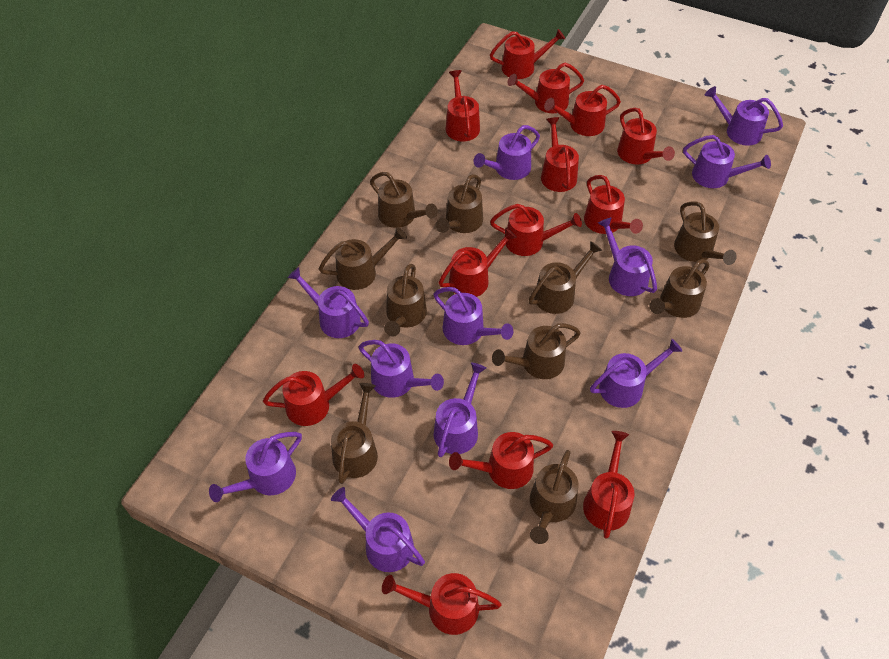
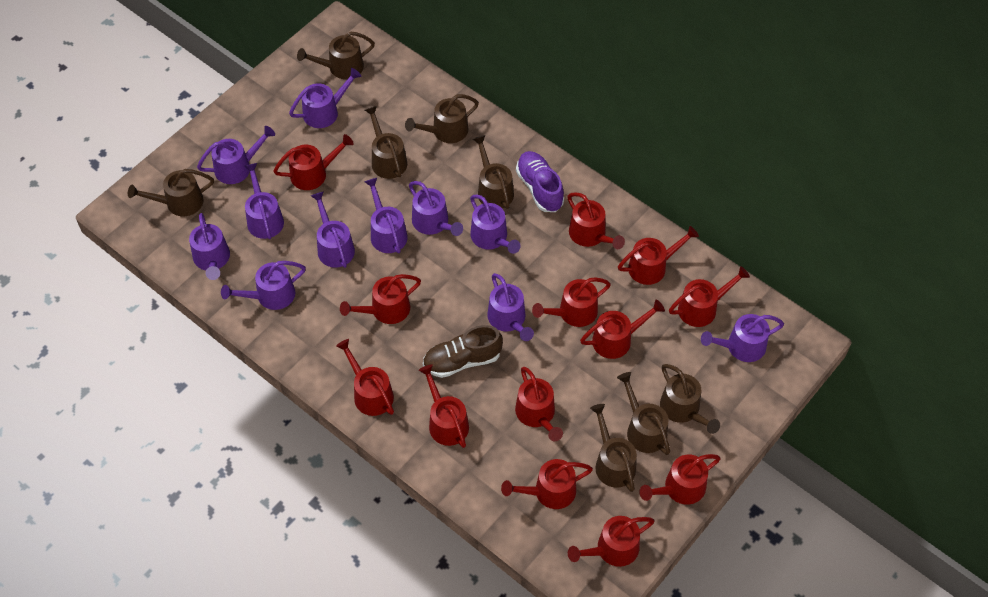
brown shoe: none = 0 -> [423,325,503,378] = 1
brown watering can: [319,227,407,290] [331,383,378,484] [370,172,438,228] [384,264,427,337] [436,174,483,233] [492,323,581,379] [528,241,602,314] [530,450,579,544] [649,259,709,318] [674,201,737,265] = 10 -> [128,169,214,216] [297,32,375,79] [365,106,407,179] [405,94,479,143] [473,135,514,209] [590,404,637,492] [617,372,670,455] [660,364,720,434] = 8
purple shoe: none = 0 -> [516,151,564,212] = 1

